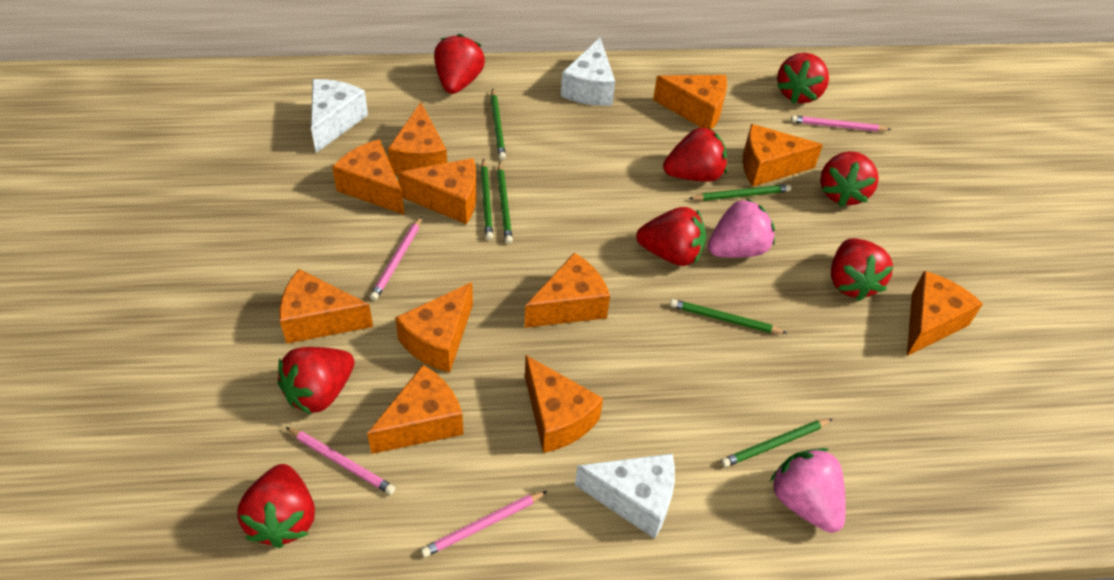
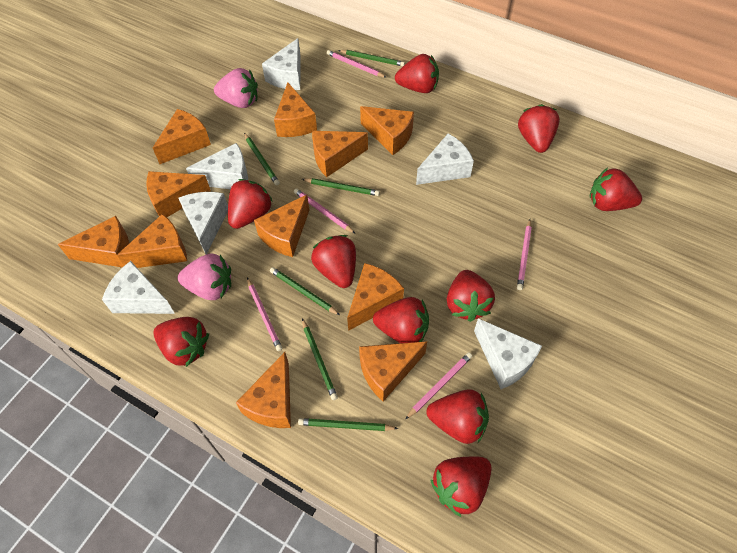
pink pencil: [286,427,395,495] [370,216,422,300] [421,491,547,557] [791,115,891,132] = 4 -> [247,278,282,351] [294,188,356,234] [327,50,386,77] [405,352,472,419] [517,219,532,290] = 5
red strawberry: [237,464,315,548] [277,347,354,415] [434,34,485,94] [636,207,706,266] [663,127,727,182] [777,53,829,104] [820,151,879,207] [831,238,893,301] = 8 -> [153,317,209,367] [228,179,273,229] [311,235,356,288] [373,297,429,343] [395,54,439,93] [426,389,489,444] [431,457,491,517] [447,270,495,322] [518,104,560,153] [590,168,642,211] = 10
white cheese: [311,79,368,153] [561,38,615,106] [575,454,675,539] = 3 -> [102,261,175,314] [178,192,228,254] [186,143,248,189] [262,38,301,90] [416,134,474,185] [474,318,542,389] = 6

